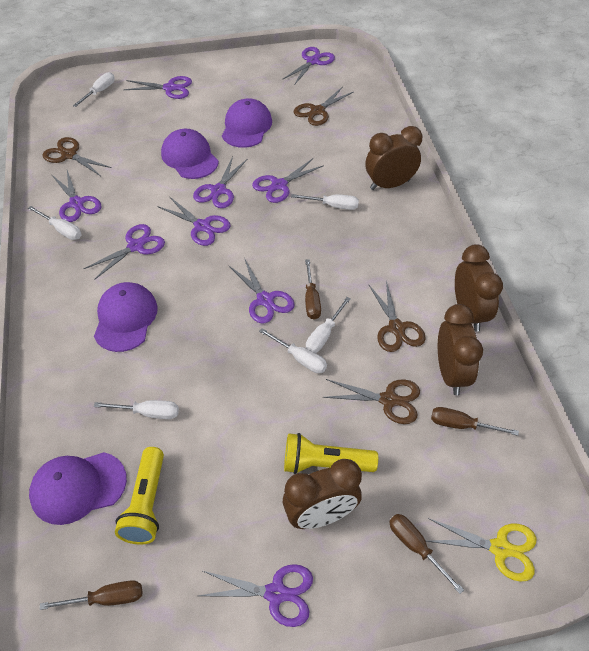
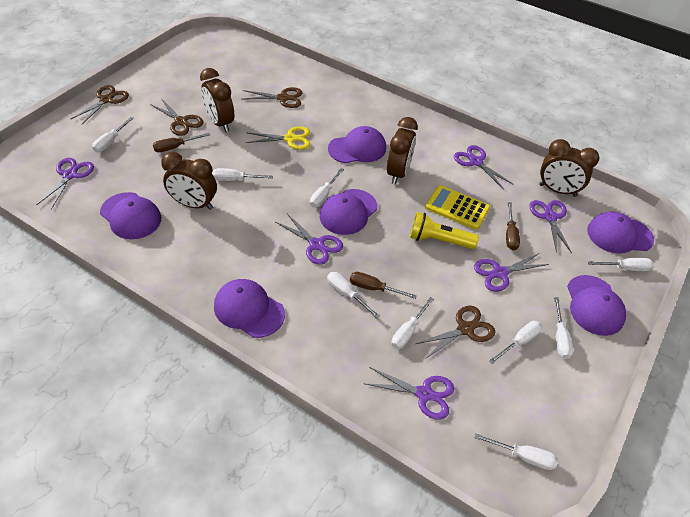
brown screwdriver: [40,580,142,610] [305,259,321,320] [389,514,464,594] [431,407,519,436] = 4 -> [153,133,210,152] [350,272,417,299] [506,202,520,250] = 3
purple cap: [29,452,127,525] [94,282,158,352] [161,129,219,179] [222,98,272,148] = 4 -> [100,192,161,239] [214,279,285,338] [320,189,377,235] [328,126,386,163] [567,275,626,336] [587,211,654,254] = 6
purple scissors: [51,170,101,222] [84,224,165,280] [123,76,192,99] [157,196,231,246] [193,156,247,208] [198,564,313,627] [228,258,294,324] [252,158,324,203] [282,47,335,85] = 9 -> [36,158,94,209] [276,214,343,265] [366,367,454,419] [454,145,514,190] [474,253,549,292] [529,200,572,253] = 6
white screwdriver: [28,206,81,240] [73,72,115,107] [94,400,179,419] [259,328,327,373] [291,194,359,210] [306,297,351,353] = 6 -> [92,117,134,152] [212,168,273,181] [310,168,344,208] [327,272,380,318] [391,297,434,349] [474,433,558,470] [489,321,542,364] [554,297,573,359] [588,258,654,271] = 9
yellow calculator: none = 0 -> [425,185,490,230] = 1
yellow flashlight: [115,447,164,545] [284,433,378,474] = 2 -> [410,212,479,249] = 1

